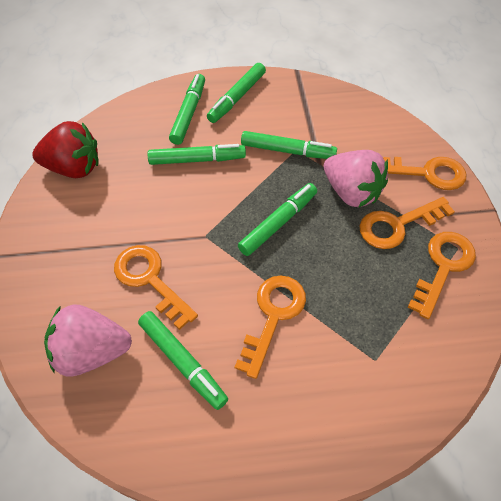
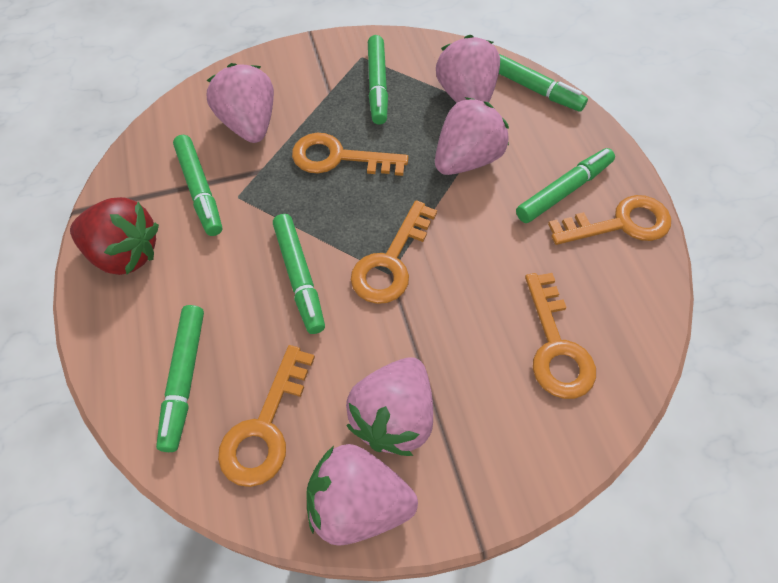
pink strawberry: [44,304,132,377] [324,150,388,208] = 2 -> [207,63,274,143] [306,444,418,546] [346,357,433,456] [435,97,509,175] [436,35,500,103] = 5

